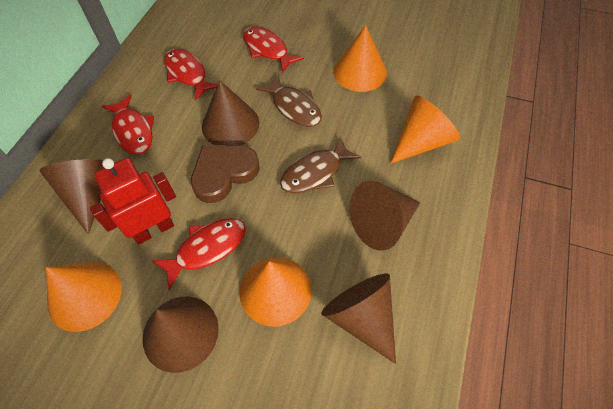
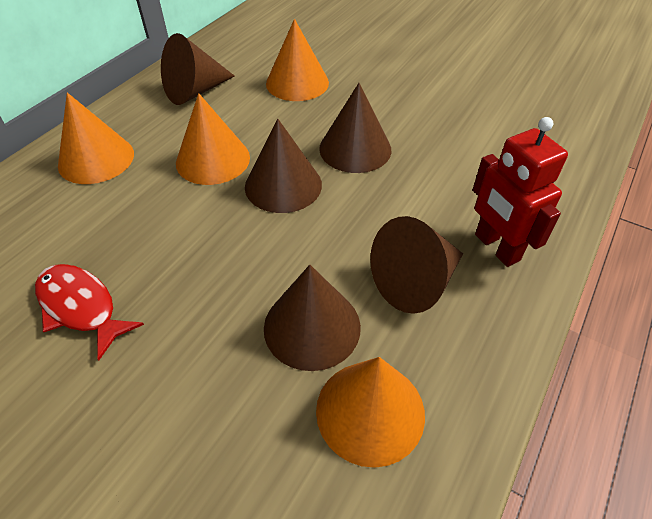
brown fish: [256,75,322,127] [280,136,361,193] = 2 -> none = 0
brown heart: [191,145,260,203] = 1 -> none = 0
red fish: [102,94,154,155] [152,218,246,290] [164,49,218,100] [243,26,304,73] = 4 -> [35,264,144,361] = 1

